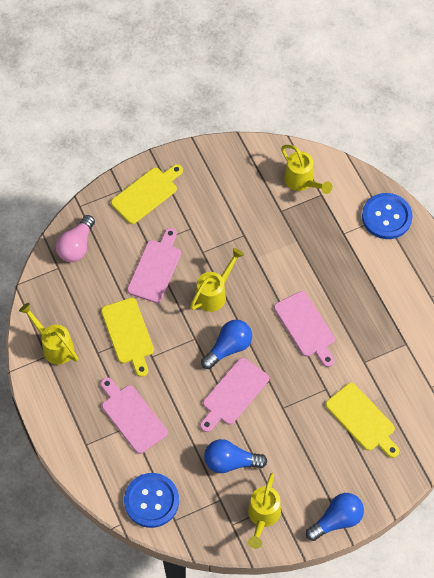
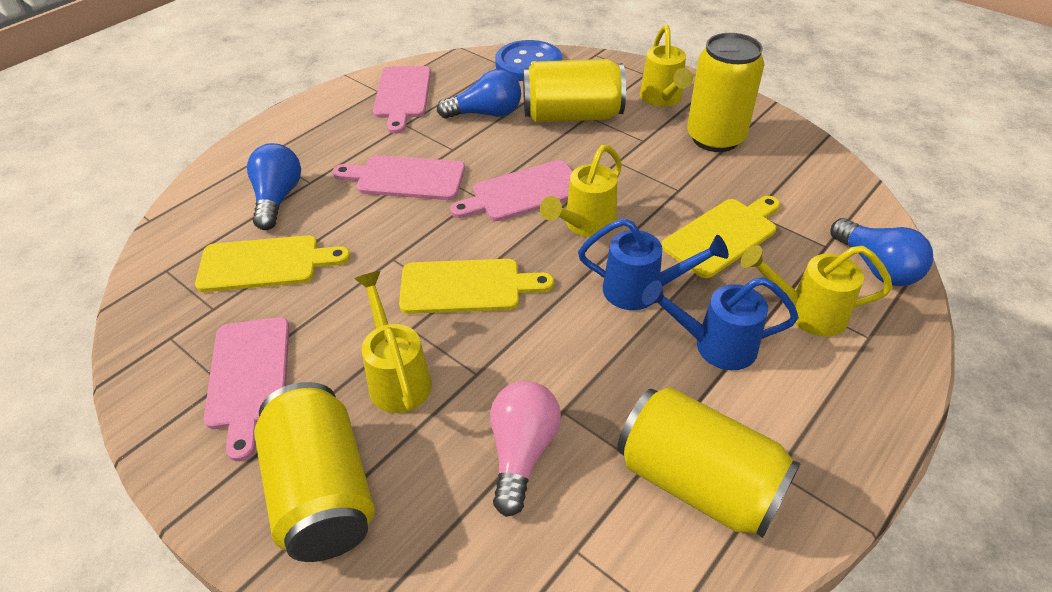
blue button: [124,473,179,528] [362,193,412,239] = 2 -> [495,40,562,81] = 1
blue watering can: none = 0 -> [578,218,729,310] [642,277,799,370] = 2
yellow can: none = 0 -> [254,382,375,562] [523,59,626,122] [617,387,801,538] [687,33,765,152] = 4

